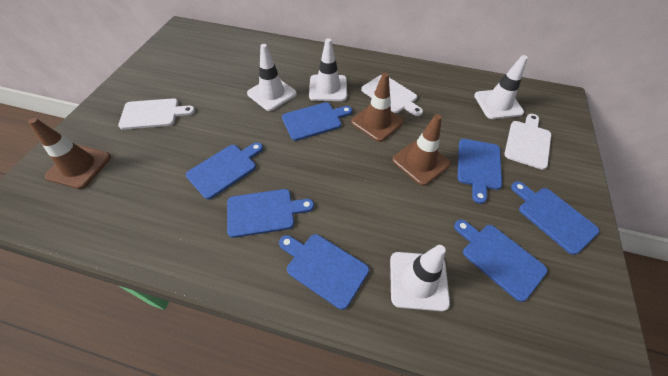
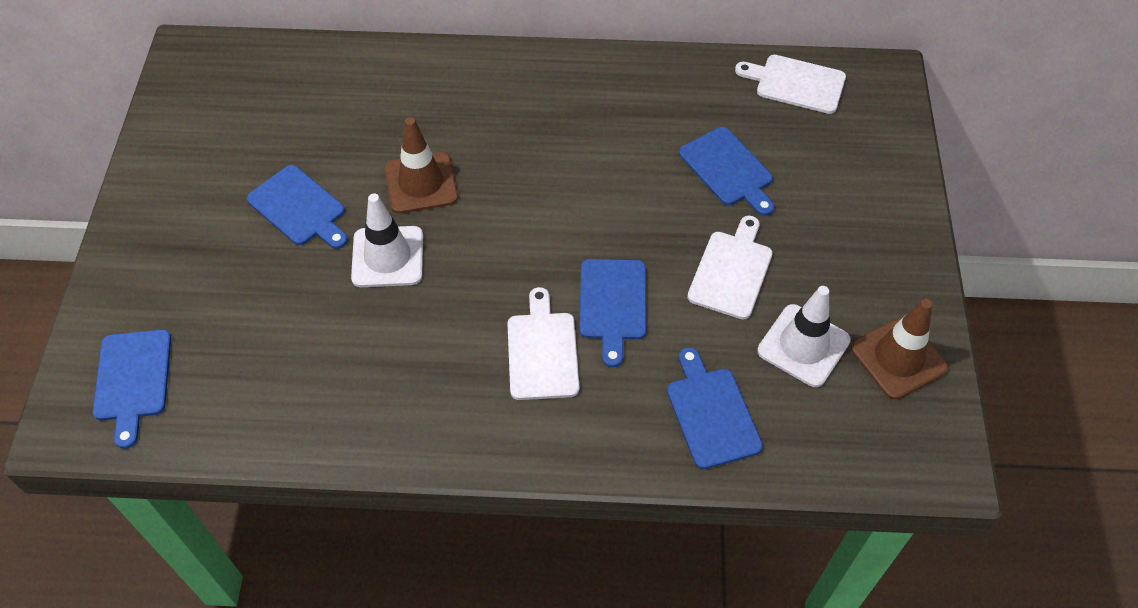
blue cutting board: [186,142,263,199] [227,189,314,238] [279,234,369,310] [282,102,352,141] [454,220,548,302] [457,139,502,204] [511,181,599,255] = 7 -> [93,330,171,449] [247,165,348,249] [579,259,646,367] [667,347,763,469] [679,127,774,216] = 5
brown traffic cone: [28,118,111,189] [351,73,404,142] [392,114,451,186] = 3 -> [385,117,458,214] [851,299,948,399] = 2
white traffic cone: [247,44,297,111] [309,38,347,101] [390,245,450,311] [474,55,528,119] = 4 -> [351,194,423,287] [757,286,851,387] = 2

